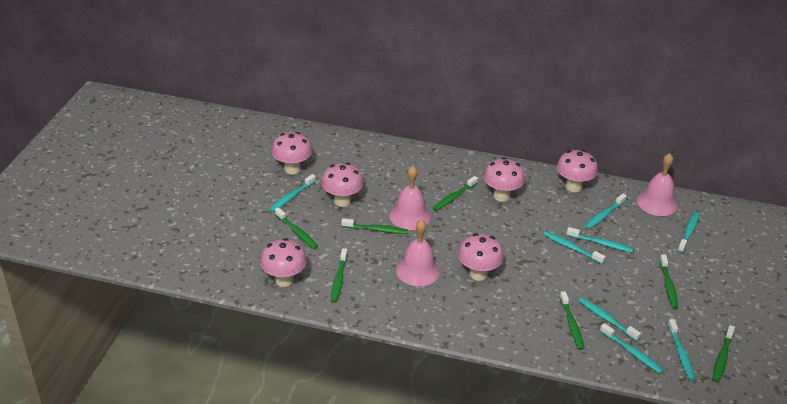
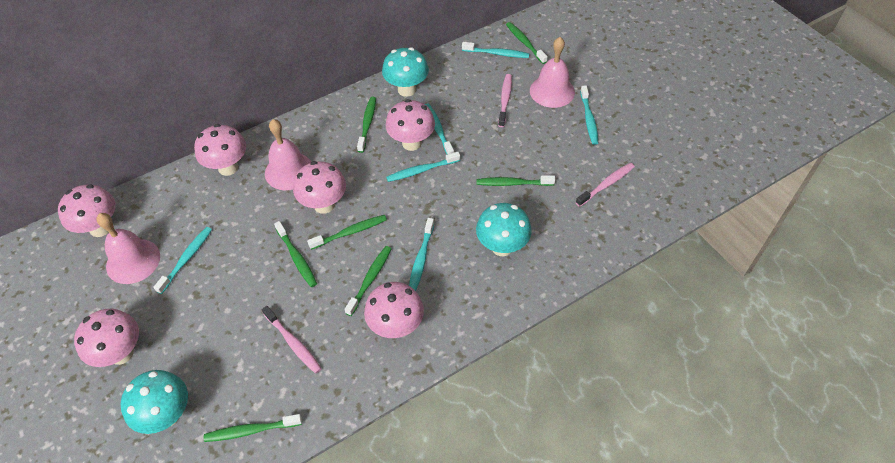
pink toothbrush: none = 0 -> [262,306,322,374] [498,74,512,127] [576,163,635,207] = 3
turquoise mushroom: none = 0 -> [121,370,188,434] [382,47,429,97] [476,203,532,256] = 3
turquoise toothbrush: [269,174,316,212] [544,231,606,264] [567,227,633,253] [579,298,641,341] [585,194,627,229] [600,323,663,374] [668,319,695,381] [678,212,700,253] = 8 -> [153,227,212,294] [386,152,460,182] [409,218,434,291] [425,103,454,154] [462,42,529,58] [580,85,598,145] = 6

